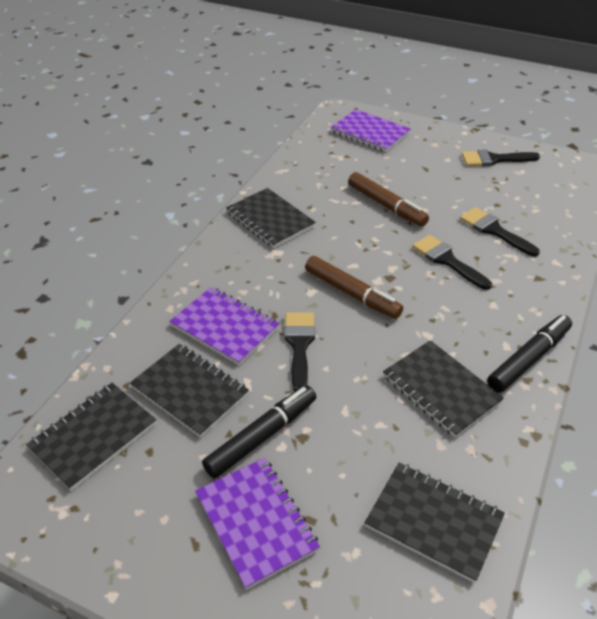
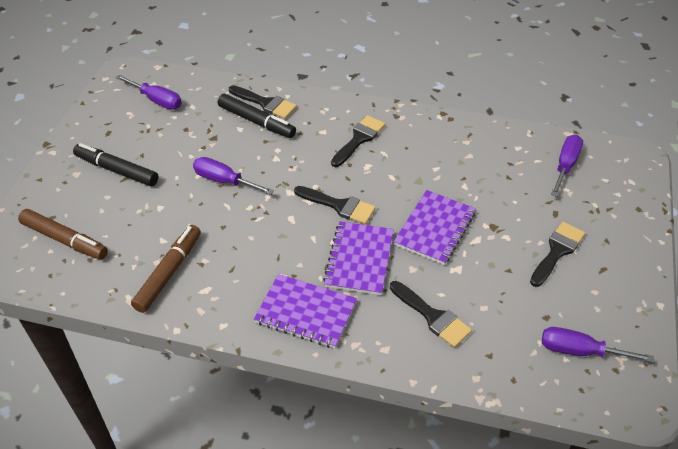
black brush: [284,312,315,392] [412,235,492,290] [460,207,540,257] [462,150,540,166] = 4 -> [229,85,297,119] [294,186,376,224] [331,115,385,167] [390,281,472,348] [530,222,585,287] = 5
black notebook: [26,383,156,491] [130,344,249,438] [226,188,316,248] [365,463,505,583] [383,340,504,438] = 5 -> none = 0
purple screwdriver: none = 0 -> [115,75,182,109] [193,157,274,195] [542,327,654,363] [551,135,583,197] = 4

